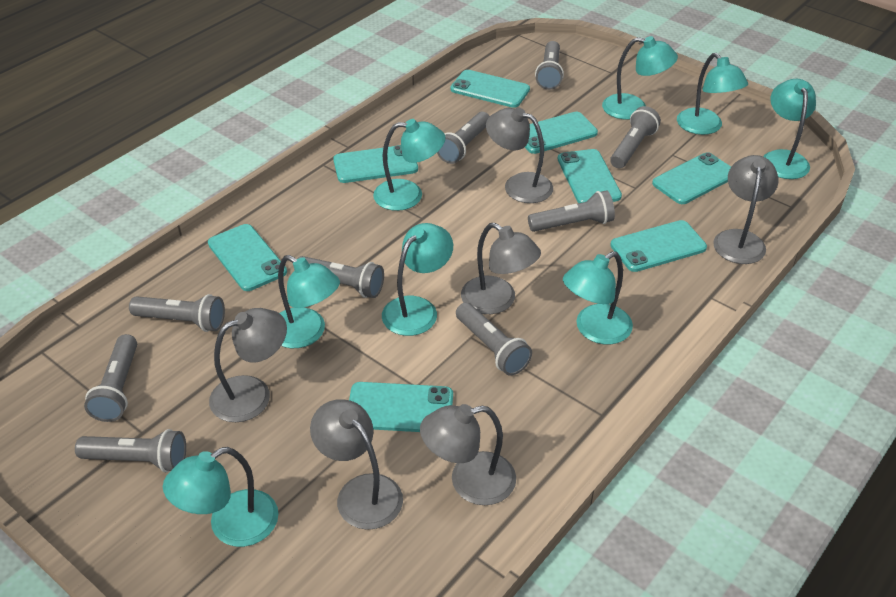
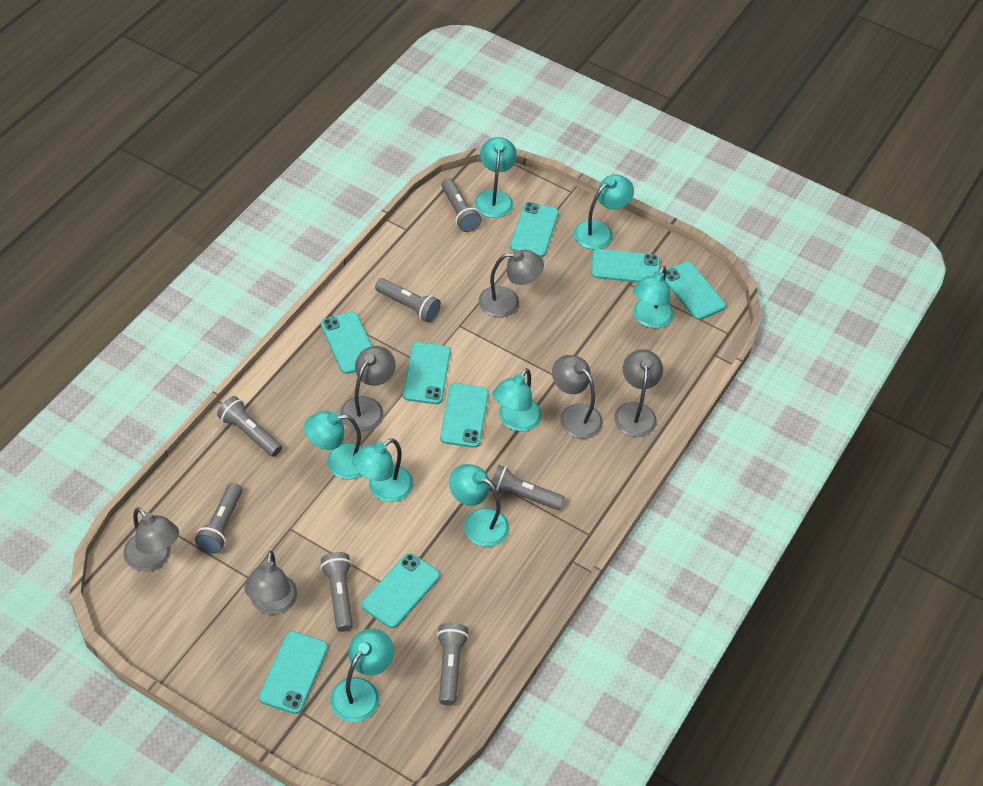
grey flashlight: [75,429,186,472] [84,334,137,422] [129,294,225,332] [297,256,384,298] [437,112,490,164] [456,302,532,375] [528,190,615,232] [535,41,564,90] [610,106,661,168] = 9 -> [195,483,242,553] [217,396,282,457] [320,552,353,632] [375,278,441,322] [437,622,469,706] [441,178,482,232] [489,465,564,510] = 7

